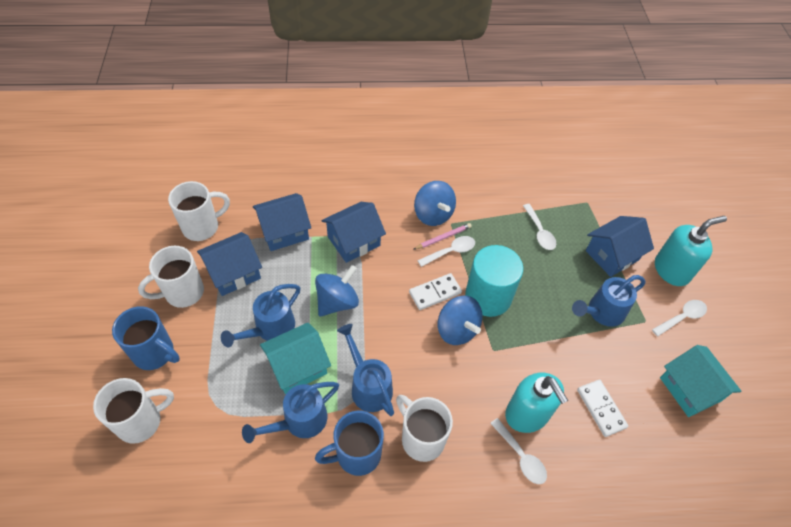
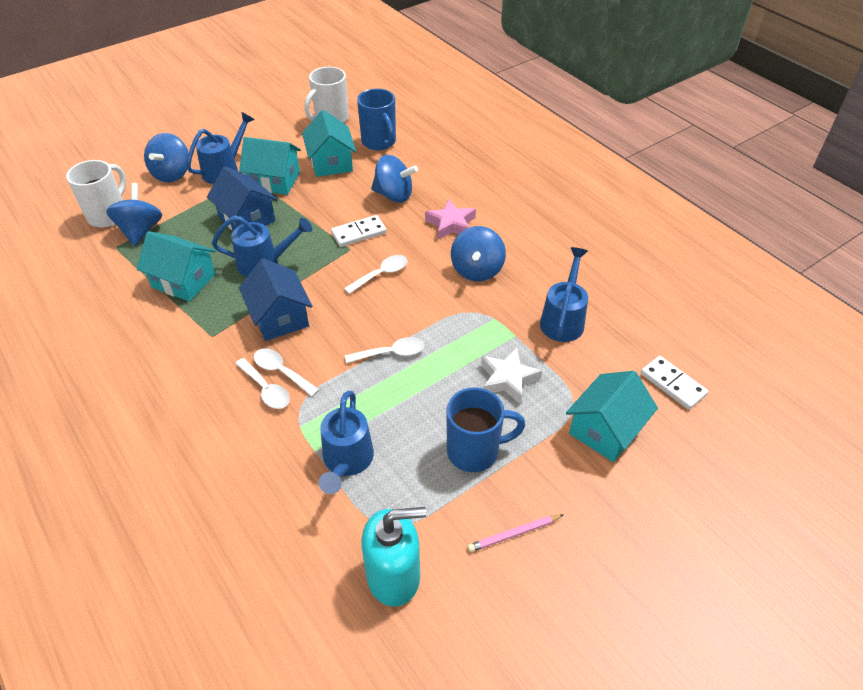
blue house: [197,232,262,296] [253,193,311,251] [322,202,386,263] [586,216,654,277] = 4 -> [207,166,278,231] [239,258,312,341] = 2
blue spinning top: [315,265,359,316] [414,181,456,226] [438,296,482,345] = 3 -> [106,183,162,246] [144,133,189,182] [371,155,418,203] [451,226,506,281] = 4
pink star: none = 0 -> [425,199,476,240] = 1
turquoise cylinder: [465,245,523,317] = 1 -> none = 0
turquoise house: [260,323,331,394] [660,345,742,417] = 2 -> [137,231,216,301] [239,137,301,195] [302,110,356,177] [566,371,658,462] = 4
turquoise soap dispenser: [505,373,568,433] [655,216,727,286] = 2 -> [361,507,426,607] = 1
white mug: [93,378,174,444] [138,246,204,308] [168,181,230,241] [396,395,453,462] = 4 -> [66,160,126,228] [304,67,349,123] = 2
white star: none = 0 -> [481,347,542,404] = 1

